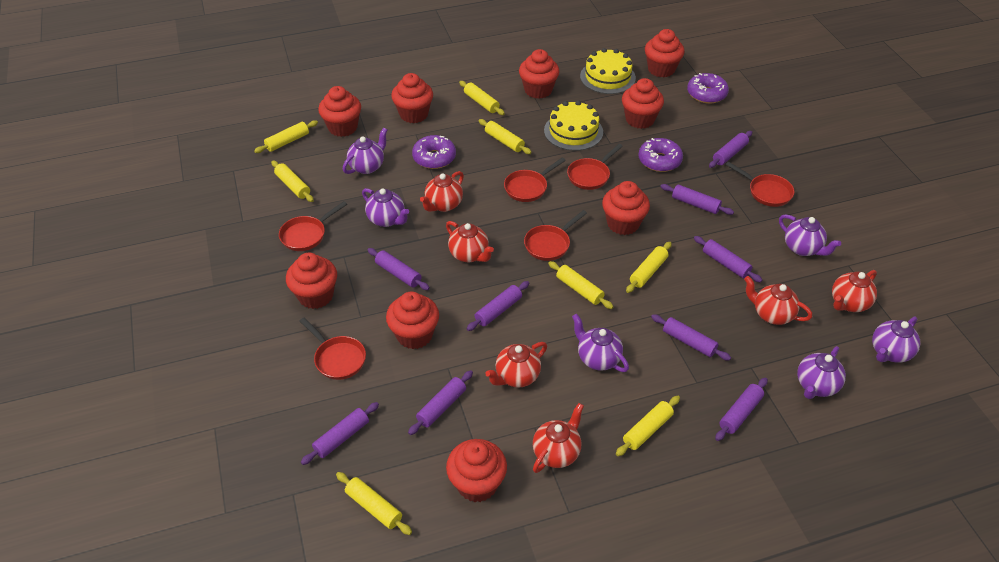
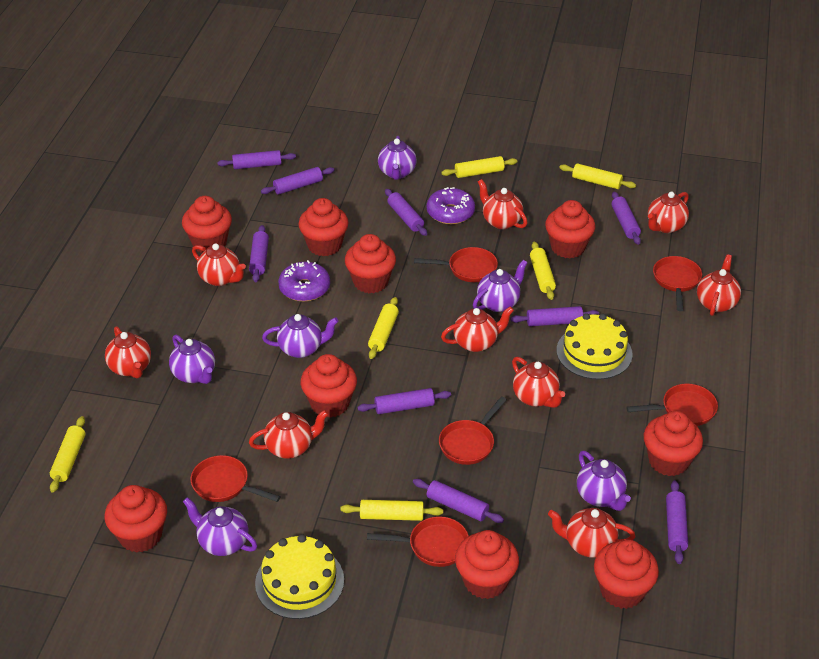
purple donut: [412,135,456,169] [638,138,683,172] [687,73,729,104] = 3 -> [278,260,330,302] [427,187,475,224] = 2
red teapot: [420,171,464,212] [446,221,494,262] [485,342,547,388] [533,403,584,473] [744,276,812,325] [832,270,877,312] = 6 -> [105,326,151,378] [192,243,246,286] [249,410,329,459] [441,306,514,352] [478,179,528,229] [512,357,565,408] [548,508,635,558] [648,192,689,233] [697,254,741,316] = 9
yellow rolling pin: [254,120,318,153] [271,161,314,202] [336,472,412,535] [459,81,505,115] [479,119,531,154] [548,261,613,309] [616,396,680,456] [626,242,672,293] = 8 -> [50,416,85,493] [340,500,443,521] [368,297,399,359] [441,156,517,178] [530,242,556,300] [559,163,636,189] = 6

